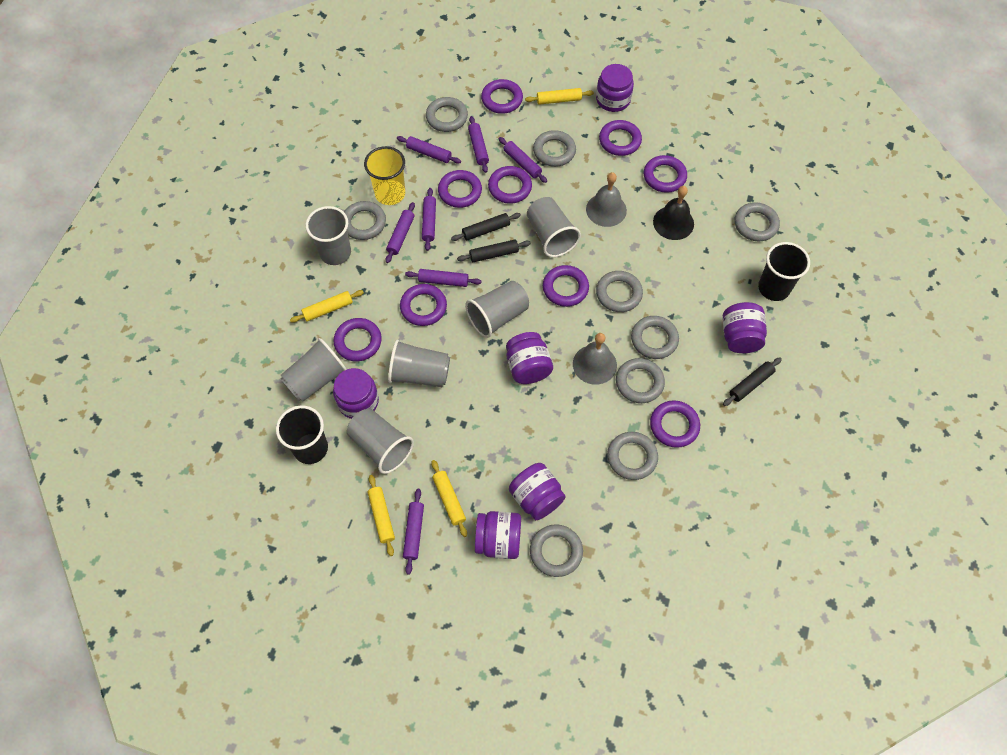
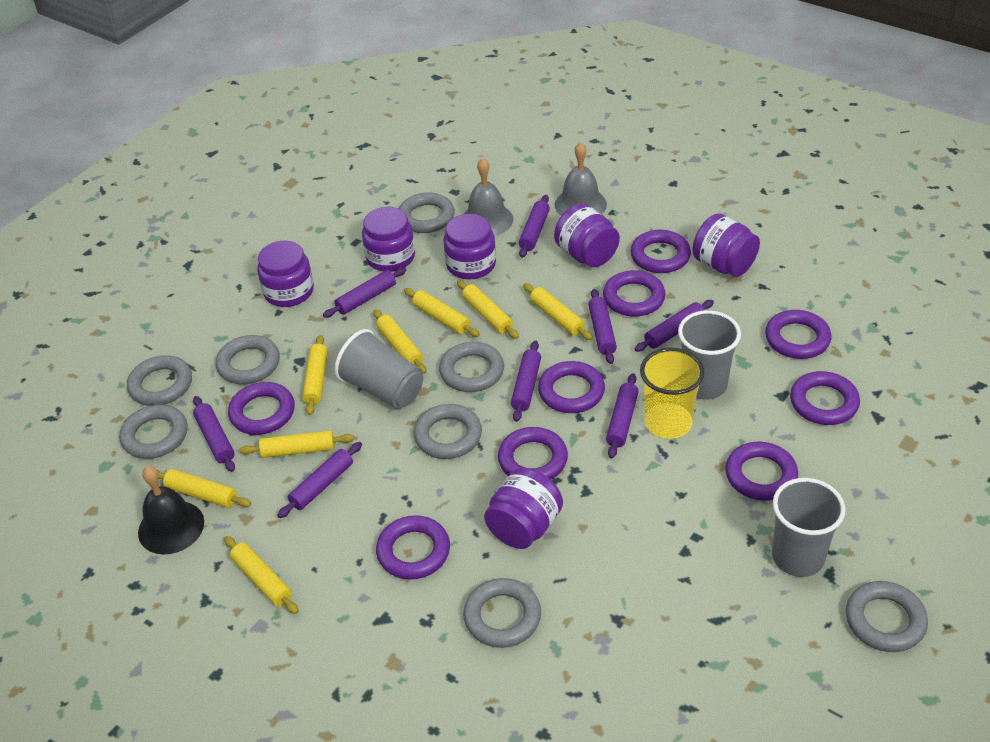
black cup: [276,405,328,464] [758,242,810,301] = 2 -> none = 0
black rolling pin: [451,213,521,241] [457,240,531,262] [723,357,782,406] = 3 -> none = 0
grey cup: [281,338,347,401] [306,206,351,265] [347,408,414,474] [388,340,450,387] [465,281,529,338] [527,197,581,257] = 6 -> [335,329,423,409] [678,310,741,399] [772,478,845,577] = 3
grey ring: [344,201,386,240] [426,97,468,132] [530,524,583,577] [533,130,576,167] [596,271,643,312] [607,432,658,480] [616,358,665,403] [631,316,679,359] [735,202,780,241] = 9 -> [119,405,187,459] [127,355,192,406] [216,335,280,384] [399,192,455,233] [413,404,482,459] [439,342,504,392] [463,578,541,648] [846,581,928,652] = 8
purple rolling pin: [386,202,415,263] [397,136,461,164] [403,489,424,575] [405,269,482,287] [422,188,436,251] [468,116,489,173] [499,137,547,183] = 7 -> [193,396,235,472] [277,442,362,518] [323,267,406,318] [511,340,541,422] [519,195,550,258] [588,289,617,364] [606,373,639,458] [635,300,714,352] = 8
yellow rolling pin: [290,290,364,323] [368,475,395,556] [431,460,467,537] [525,88,594,105] = 4 -> [157,469,251,508] [224,536,299,614] [240,430,354,458] [302,335,328,415] [373,309,427,374] [404,288,480,337] [457,280,519,339] [523,283,593,340] = 8

